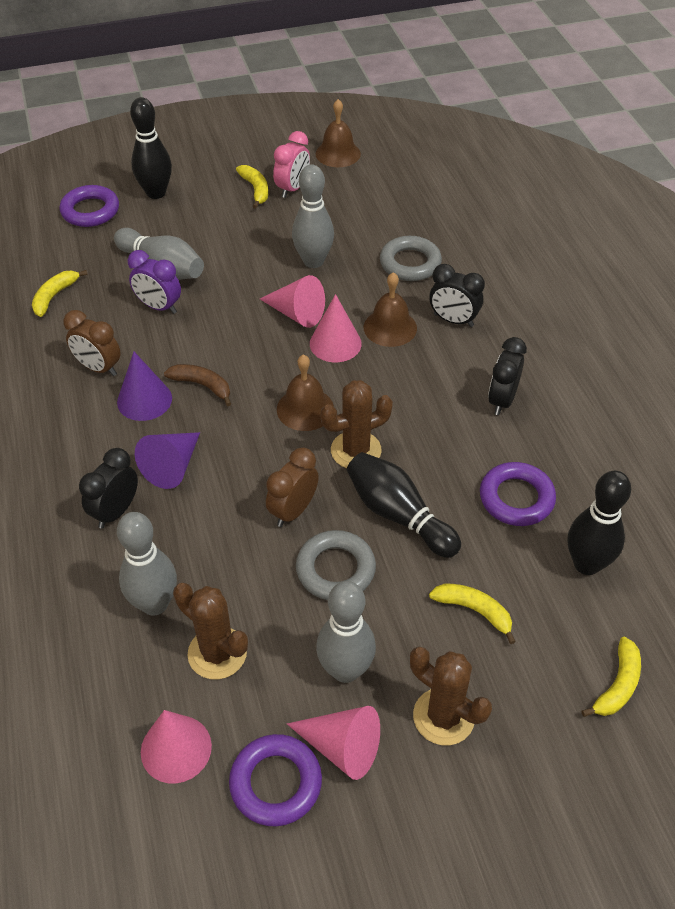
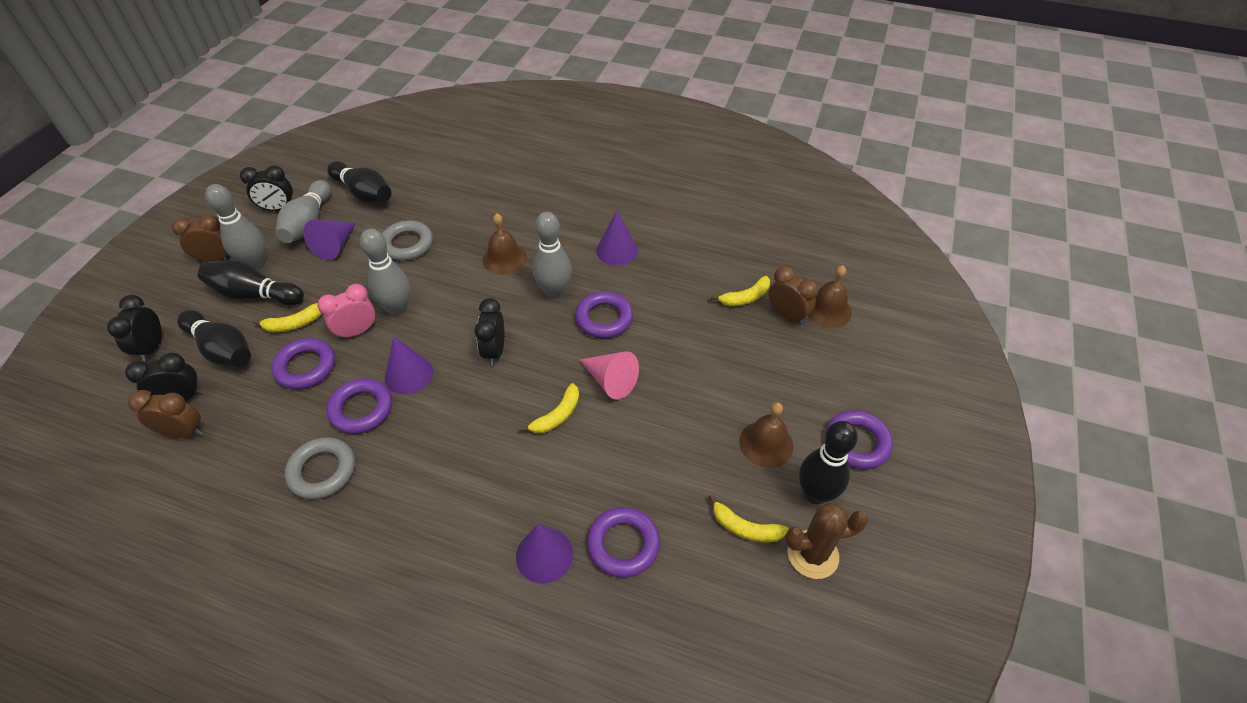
black bowling pin: [130,97,172,199] [347,452,461,558] [568,471,631,575] = 3 -> [177,310,251,367] [198,260,304,306] [327,161,392,203] [799,421,858,504] = 4
black clock: [79,448,138,528] [430,264,485,327] [488,337,527,415] = 3 -> [107,295,161,362] [125,352,203,401] [240,165,293,211] [475,298,504,366] = 4
brown banana: [164,364,231,406] = 1 -> none = 0
brown cactus: [173,583,248,679] [320,380,393,468] [410,647,492,745] = 3 -> [785,502,869,579] = 1
brown clock: [63,310,121,376] [266,448,319,527] = 2 -> [128,390,204,439] [171,215,230,262] [769,266,818,325] = 3
pink cone: [141,710,212,783] [260,275,325,328] [287,706,380,780] [310,294,362,362] = 4 -> [580,351,639,400] = 1
purple clock: [128,250,181,314] = 1 -> none = 0
purple cone: [117,352,172,421] [135,432,200,489] = 2 -> [303,219,356,260] [385,336,433,395] [516,524,573,584] [596,210,638,266] = 4
purple ring: [59,185,119,227] [229,734,322,826] [480,462,556,526] = 3 -> [271,338,335,389] [326,378,392,434] [575,292,633,338] [587,507,660,578] [825,410,893,470] = 5

